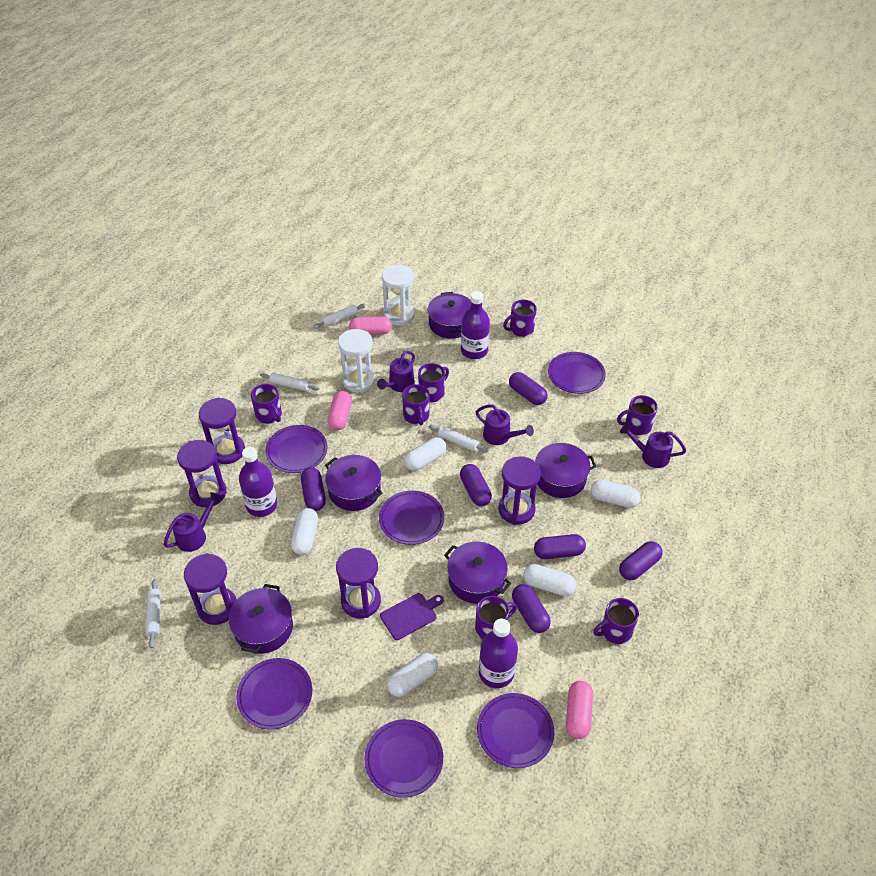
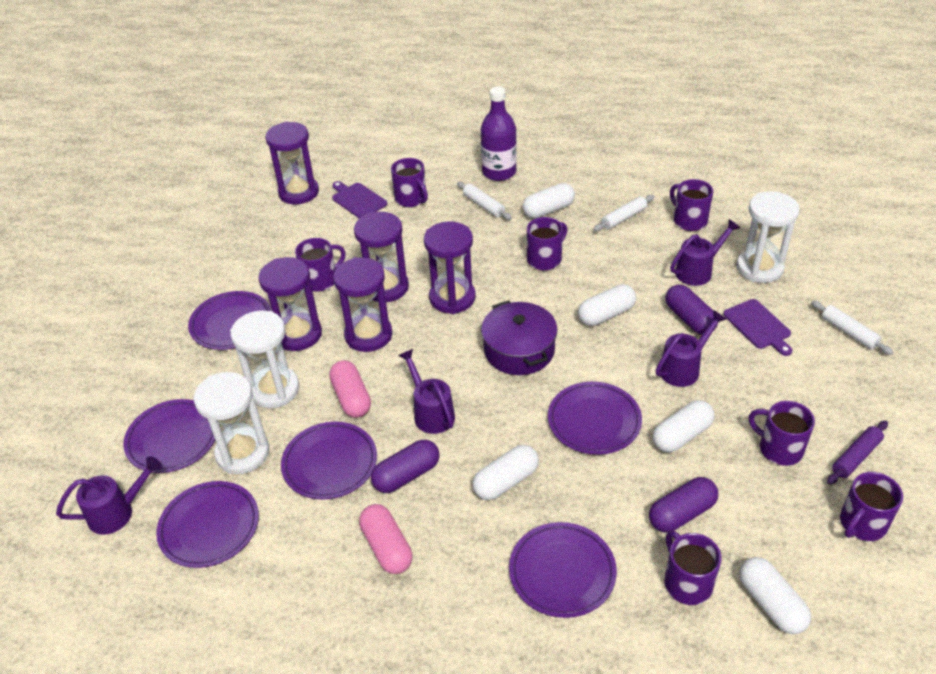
pink capsule: [328,391,352,430] [349,317,392,335] [566,681,593,739] = 3 -> [329,360,371,417] [359,504,412,574] = 2
purple bottle: [239,447,278,517] [461,291,490,359] [479,619,518,688] = 3 -> [481,87,517,181] = 1
purple capsule: [301,467,326,511] [460,464,492,506] [509,372,548,405] [512,584,551,633] [534,534,586,559] [619,541,663,580] = 6 -> [371,440,439,493] [649,477,718,532] [665,285,718,335] = 3
purple cutting board: [380,593,444,640] = 1 -> [332,181,387,219] [723,299,792,356] = 2
purple pot: [229,584,293,654] [325,455,382,511] [427,292,471,339] [444,542,511,604] [535,443,596,498] = 5 -> [481,300,557,375] = 1
purple rolling pin: none = 0 -> [827,421,888,485] = 1
white hourglass: [338,329,375,393] [382,265,415,326] = 2 -> [194,372,270,474] [230,311,299,408] [737,191,800,283] = 3
white rolling pin: [145,579,161,648] [260,372,320,391] [313,304,366,328] [429,425,489,453] = 4 -> [457,182,512,220] [593,195,654,231] [811,300,893,355] = 3

